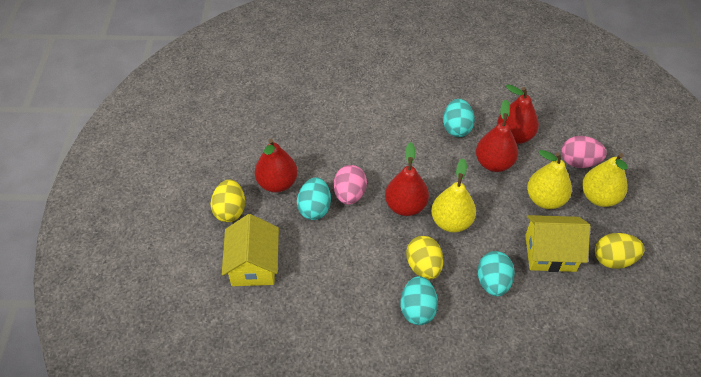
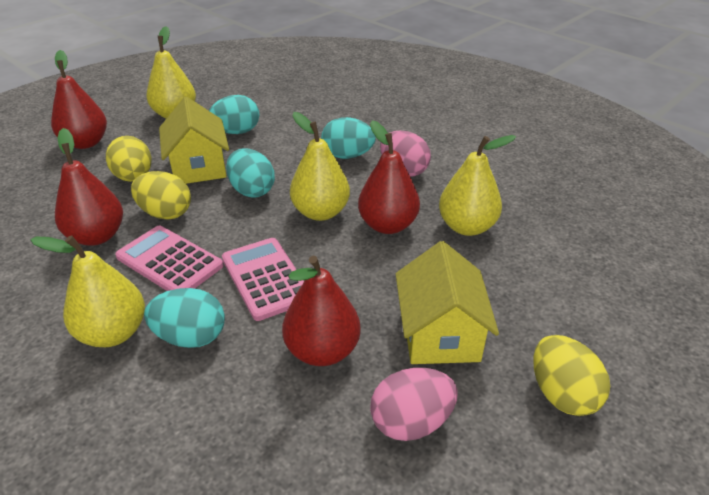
pink calculator: none = 0 -> [115,226,223,291] [222,238,304,321] = 2
yellow pear: [431,158,476,232] [527,150,572,209] [582,153,628,207] = 3 -> [30,235,145,347] [146,26,196,119] [290,112,350,221] [439,135,516,236] = 4

